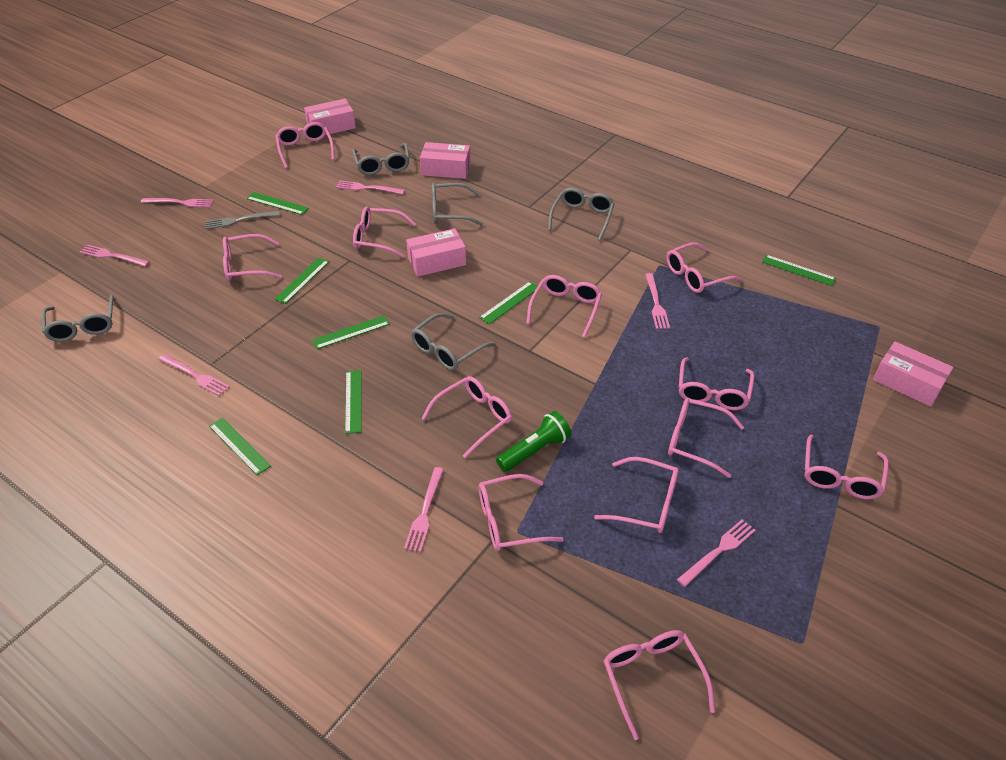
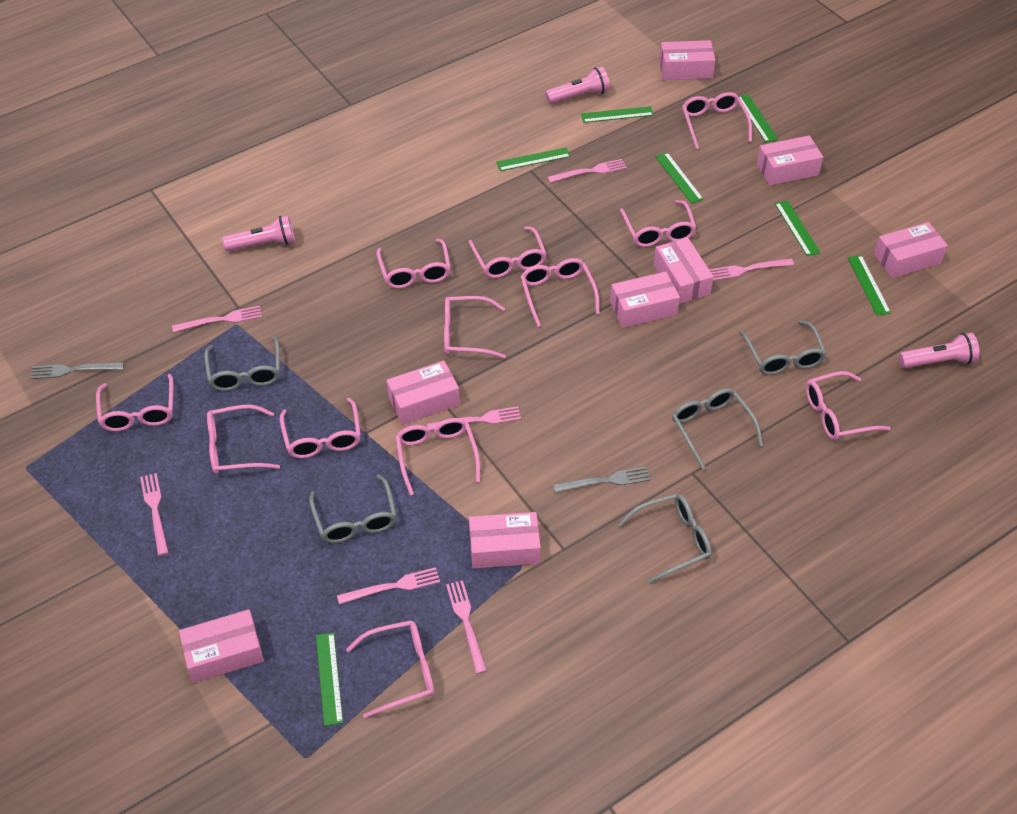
green flashlight: [496,411,571,472] = 1 -> none = 0
grey fork: [205,211,280,229] = 1 -> [30,362,124,379] [553,467,650,493] = 2
pink box: [304,99,356,135] [406,228,466,277] [420,142,471,179] [873,341,953,407] = 4 -> [179,609,264,683] [386,361,460,425] [469,512,541,568] [610,272,680,328] [654,238,713,304] [659,40,716,80] [757,135,823,185] [874,222,948,278] = 8
pink flashlight: none = 0 -> [222,215,295,251] [545,66,610,104] [899,333,980,368] = 3

